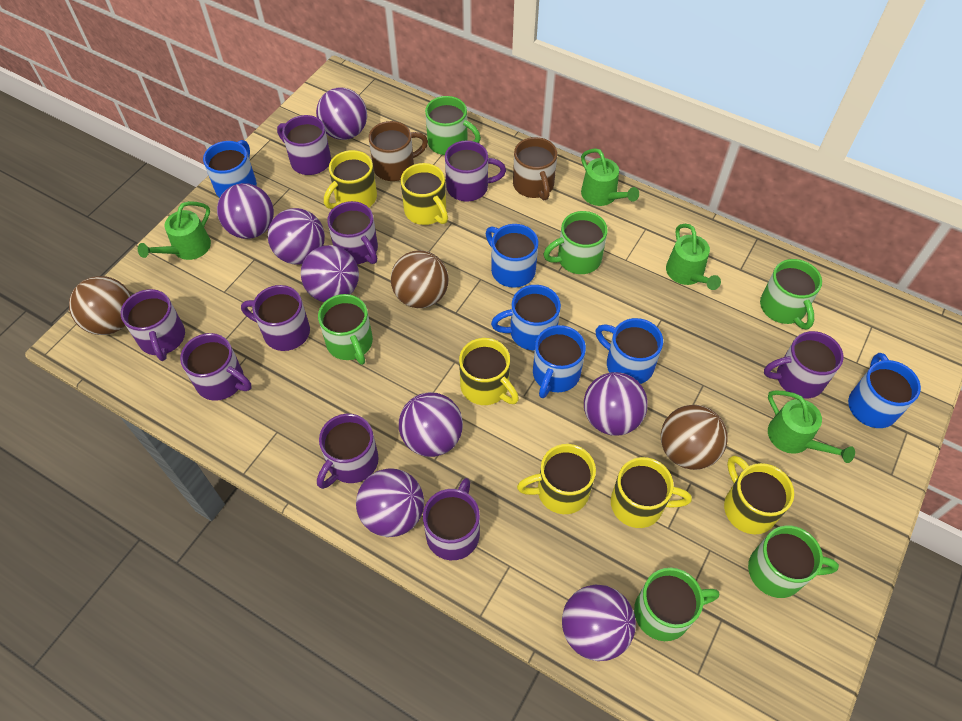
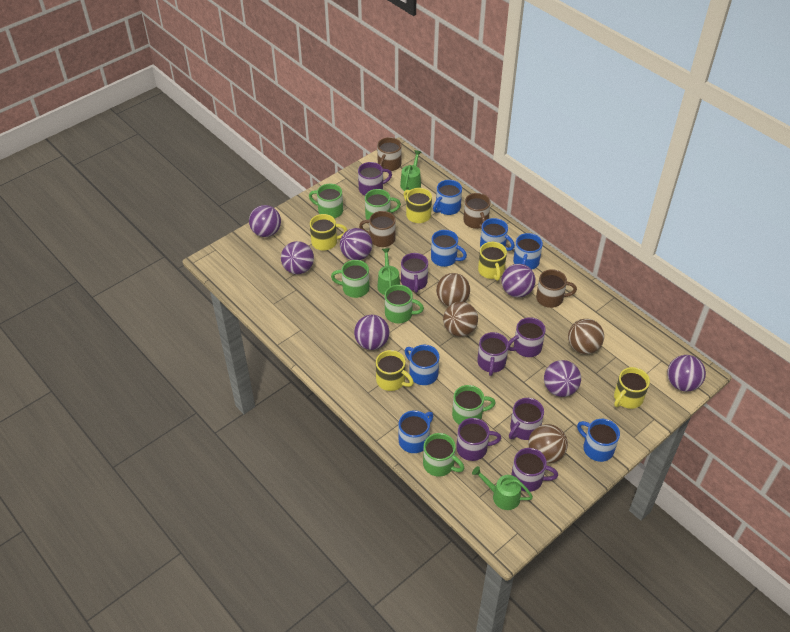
blue mug: [203,140,257,198] [486,224,538,288] [491,285,561,350] [533,325,586,398] [595,318,663,384] [848,353,921,428] = 6 -> [399,411,433,453] [405,345,439,385] [431,230,467,267] [433,180,462,215] [480,218,515,251] [513,233,543,270] [577,419,620,462] = 7
brown ball: [69,276,131,335] [391,250,448,308] [661,405,728,470] = 3 -> [436,273,470,306] [443,302,478,336] [528,424,568,463] [568,319,604,354] = 4
brown mug: [369,121,428,181] [513,137,557,200] = 2 -> [359,211,396,247] [377,137,402,171] [463,193,490,229] [536,269,577,308] = 4
green watering can: [138,201,211,260] [581,148,639,206] [666,224,721,290] [768,390,855,463] = 4 -> [377,248,400,295] [400,150,421,191] [472,466,533,510] = 3
purple ball: [217,183,274,239] [268,208,325,264] [301,245,359,302] [316,88,367,140] [356,468,424,537] [399,392,463,457] [562,585,636,661] [584,372,648,436] = 8 -> [249,205,281,237] [281,241,314,274] [340,228,372,260] [354,315,389,350] [502,264,536,297] [544,360,581,397] [667,355,706,392] = 7
purple mug: [121,289,185,361] [180,333,251,401] [241,285,310,351] [277,115,331,175] [317,414,379,489] [327,201,378,264] [423,478,480,560] [445,141,506,201] [764,331,843,398] = 9 -> [358,162,392,196] [401,253,428,293] [456,418,501,461] [477,332,509,376] [508,317,546,357] [509,398,544,440] [511,448,558,492] = 7
yellow mug: [324,150,377,209] [401,163,448,225] [459,338,519,405] [517,444,596,514] [611,457,692,528] [724,456,794,534] = 6 -> [310,214,347,250] [376,350,414,391] [404,188,432,223] [478,242,507,281] [614,367,650,409] = 5

